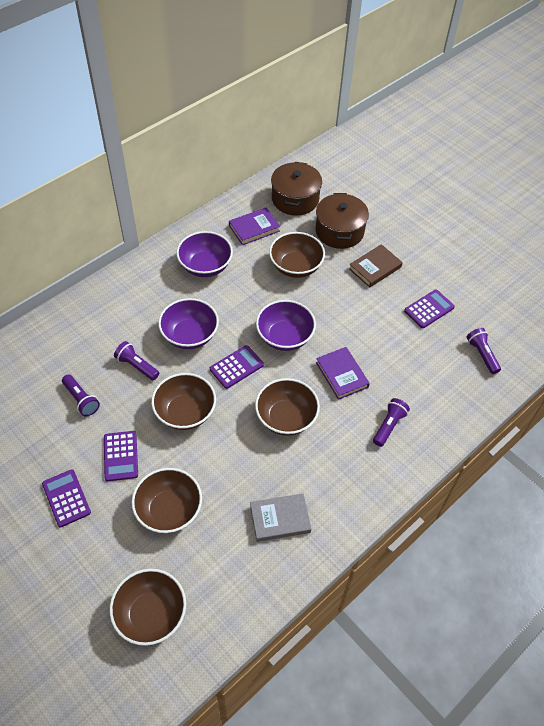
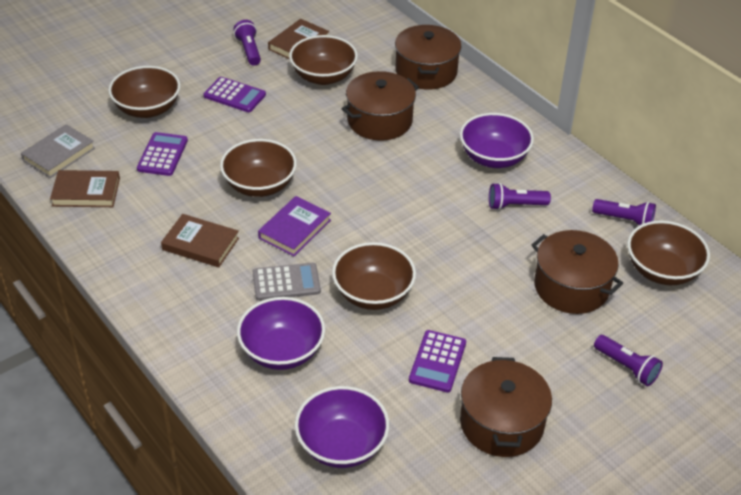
brown book: [349,244,403,288] = 1 -> [50,170,120,207] [161,214,239,267] [268,19,329,59] = 3
brown pot: [271,162,322,216] [315,193,369,249] = 2 -> [341,71,419,141] [395,25,461,90] [460,357,552,457] [531,230,623,314] = 4
grey calculator: none = 0 -> [253,263,321,301] = 1
purple book: [229,208,280,245] [316,347,370,400] = 2 -> [258,196,331,256] = 1
purple calculator: [42,469,91,527] [104,431,138,481] [210,345,264,389] [404,290,455,328] = 4 -> [137,132,188,176] [203,77,266,112] [409,330,466,392] = 3

